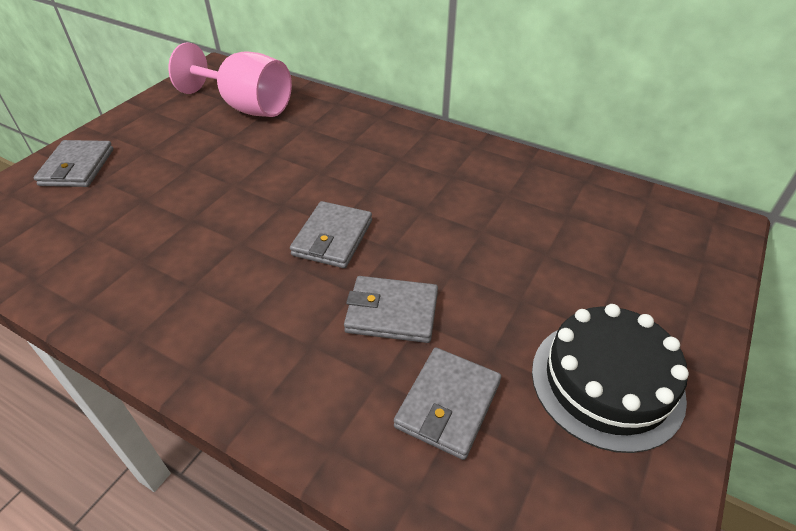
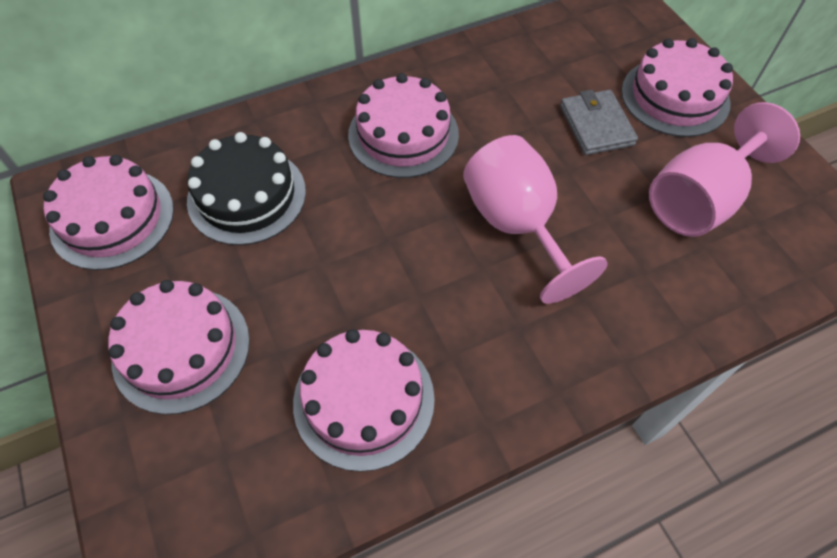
grey wallet: [34,140,113,187] [290,201,372,268] [344,276,438,343] [394,348,501,460] = 4 -> [560,90,638,155] = 1
pink cake: none = 0 -> [43,155,174,270] [108,280,250,415] [293,329,435,472] [348,73,459,178] [621,38,733,137] = 5
pink goblet: [168,42,292,117] = 1 -> [463,135,608,304] [649,102,800,237] = 2

